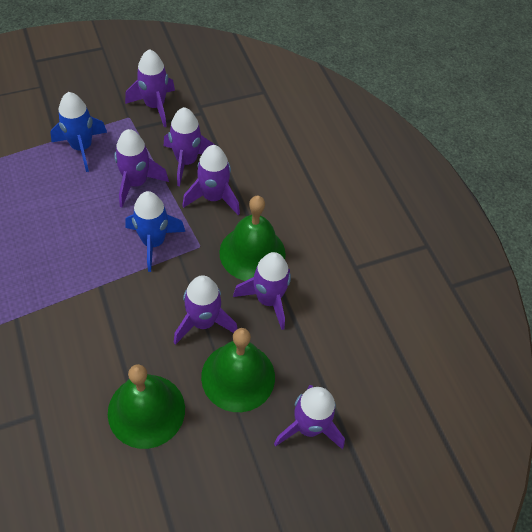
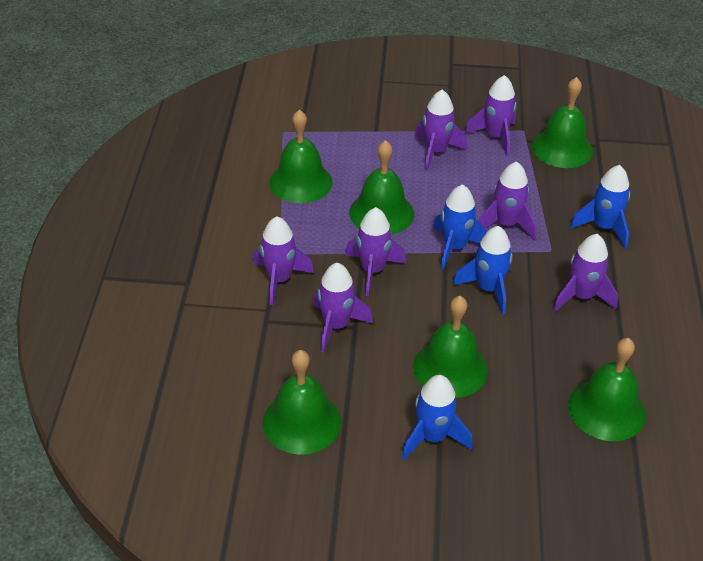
blue rocket: [50,92,107,172] [126,191,185,272] = 2 -> [402,375,472,460] [433,184,488,270] [453,226,513,314] [570,165,630,249] = 4
green bell: [108,364,185,449] [201,328,275,412] [219,196,286,281] = 3 -> [263,350,341,455] [269,109,333,203] [349,140,414,235] [413,296,488,398] [532,77,593,168] [568,338,646,441] = 6

